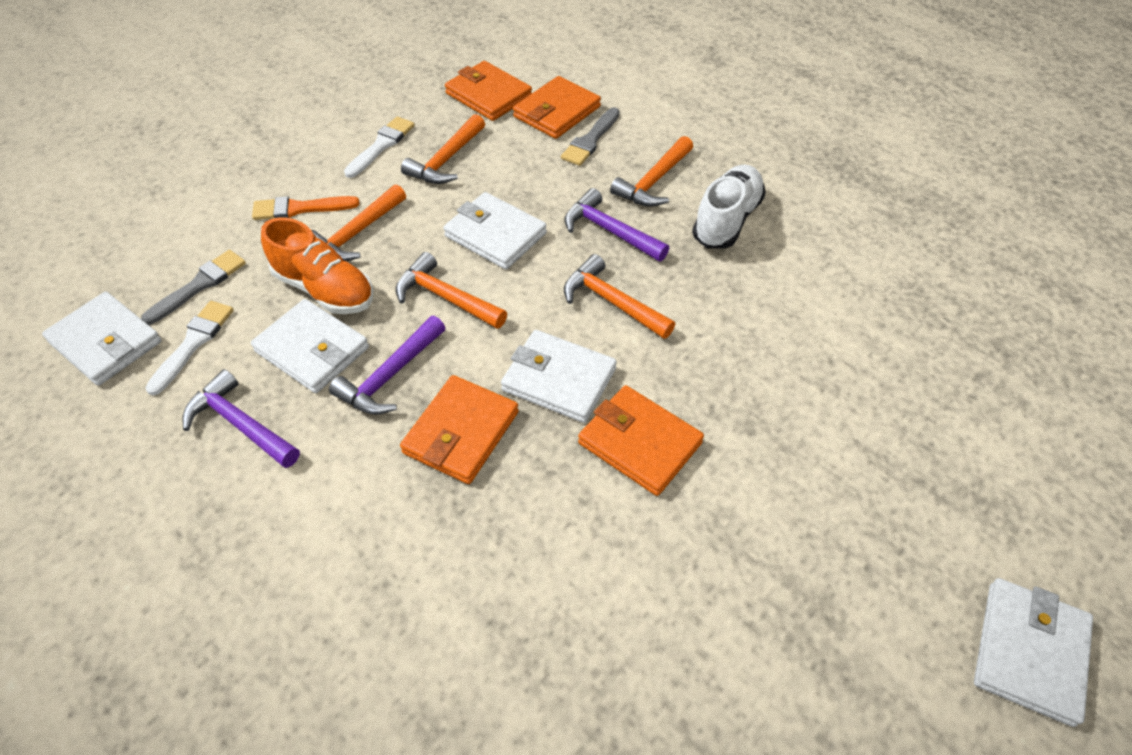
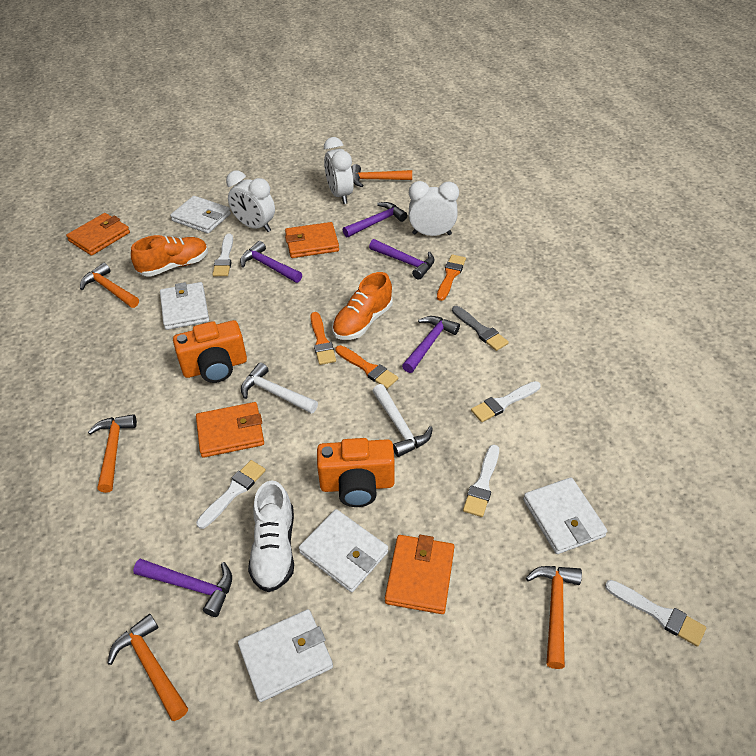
grey brush: [141,250,246,325] [561,107,620,166] = 2 -> [452,306,509,351] = 1
orange brush: [252,196,360,220] = 1 -> [311,312,336,365] [335,345,398,389] [437,254,466,301] = 3
orange camera: none = 0 -> [173,320,247,383] [317,438,395,507] = 2
orange shoe: [261,218,373,314] = 1 -> [131,235,208,277] [332,272,393,340] = 2
purple hammer: [183,369,300,468] [329,316,445,415] [565,188,669,262] = 3 -> [133,559,232,617] [240,241,302,283] [343,202,407,237] [369,239,435,279] [402,316,460,373] = 5
white brush: [145,301,234,395] [344,116,415,178] = 2 -> [196,460,266,529] [212,233,233,276] [463,445,499,517] [471,381,541,422] [605,580,706,647] = 5
white clock: none = 0 -> [226,170,275,232] [324,137,354,204] [409,181,459,236] = 3
white hammer: none = 0 -> [241,362,318,414] [373,384,433,457] = 2

